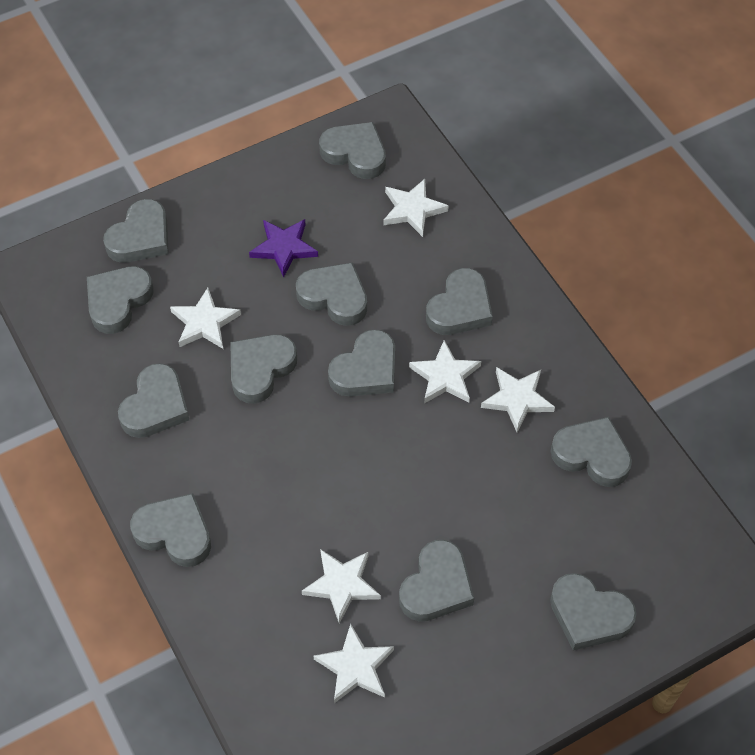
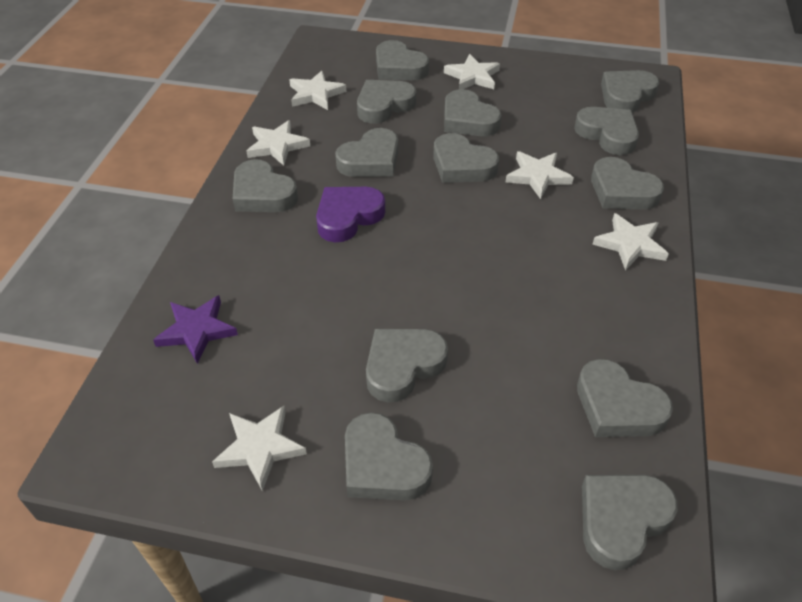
grey heart: [87,266,154,334] [103,199,169,263] [118,363,189,438] [130,493,211,567] [230,334,297,404] [296,262,367,326] [319,122,386,179] [328,329,395,396] [399,539,474,622] [426,268,493,335] [550,573,637,651] [551,417,632,487] = 12 -> [233,159,298,212] [335,128,398,177] [345,412,433,500] [357,80,416,124] [366,329,448,403] [376,40,429,80] [433,133,499,183] [444,89,502,136] [574,107,639,155] [577,359,673,437] [582,475,678,570] [591,157,664,209] [601,70,659,113] = 13
purple heart: none = 0 -> [316,187,385,242] = 1

